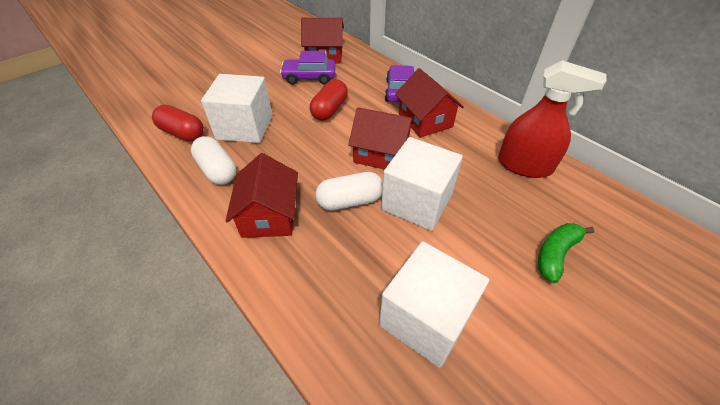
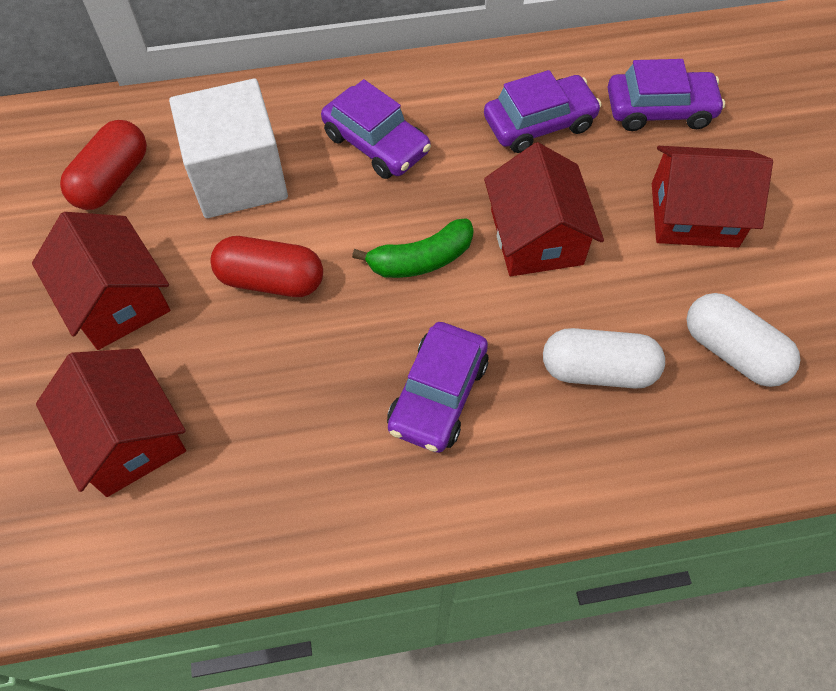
purple car: [280,51,336,85] [385,65,414,102] = 2 -> [321,79,431,179] [387,322,489,453] [484,70,602,153] [608,59,725,131] = 4
red spray bottle: [498,60,607,178] = 1 -> none = 0
white cube: [201,74,272,143] [379,241,489,368] [381,137,463,231] = 3 -> [169,79,288,218] = 1

